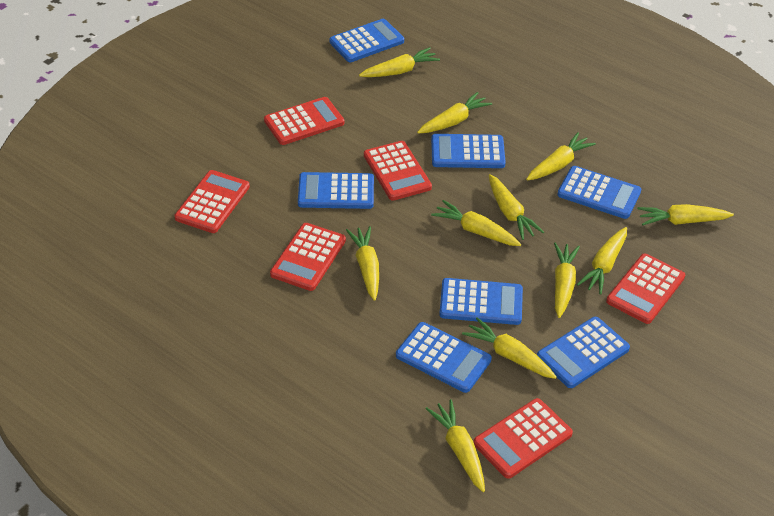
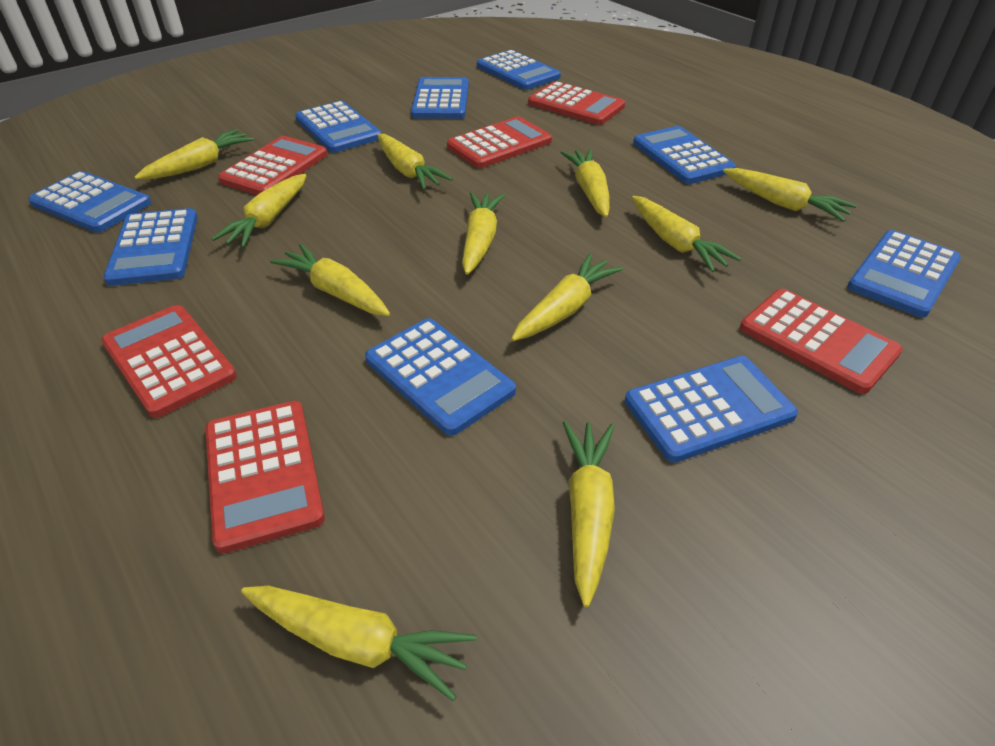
blue calculator: [298,172,374,209] [329,19,404,62] [396,322,492,393] [431,134,506,168] [439,278,523,325] [537,317,630,388] [557,166,641,219] = 7 -> [28,171,151,233] [103,208,198,286] [295,101,382,153] [365,318,516,436] [411,77,469,119] [477,50,561,90] [625,356,798,463] [633,126,736,184] [847,230,961,318] = 9

